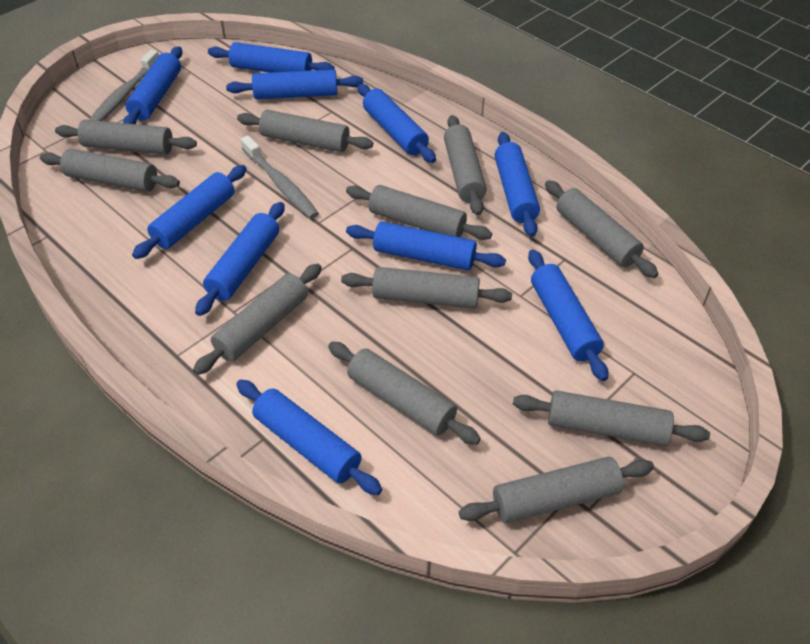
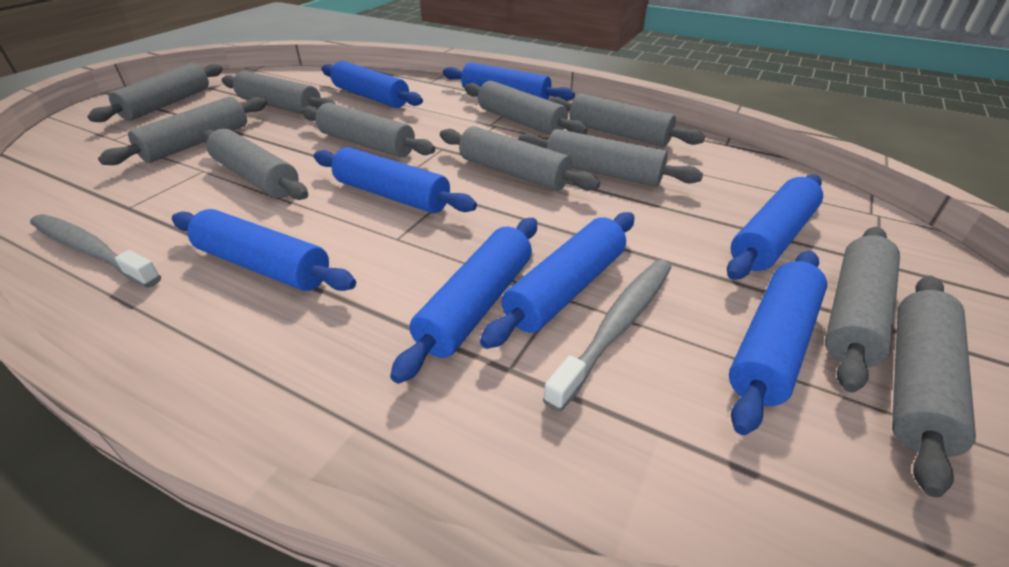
blue rolling pin: [123,46,182,124] [132,165,246,259] [195,202,285,316] [208,42,335,73] [226,69,363,99] [236,380,382,495] [346,222,506,270] [357,83,436,163] [495,132,540,237] [528,249,608,381] = 10 -> [172,209,356,291] [314,147,477,213] [321,61,423,108] [390,218,537,384] [442,62,575,101] [480,212,634,349] [727,174,823,280] [729,251,827,435] = 8

